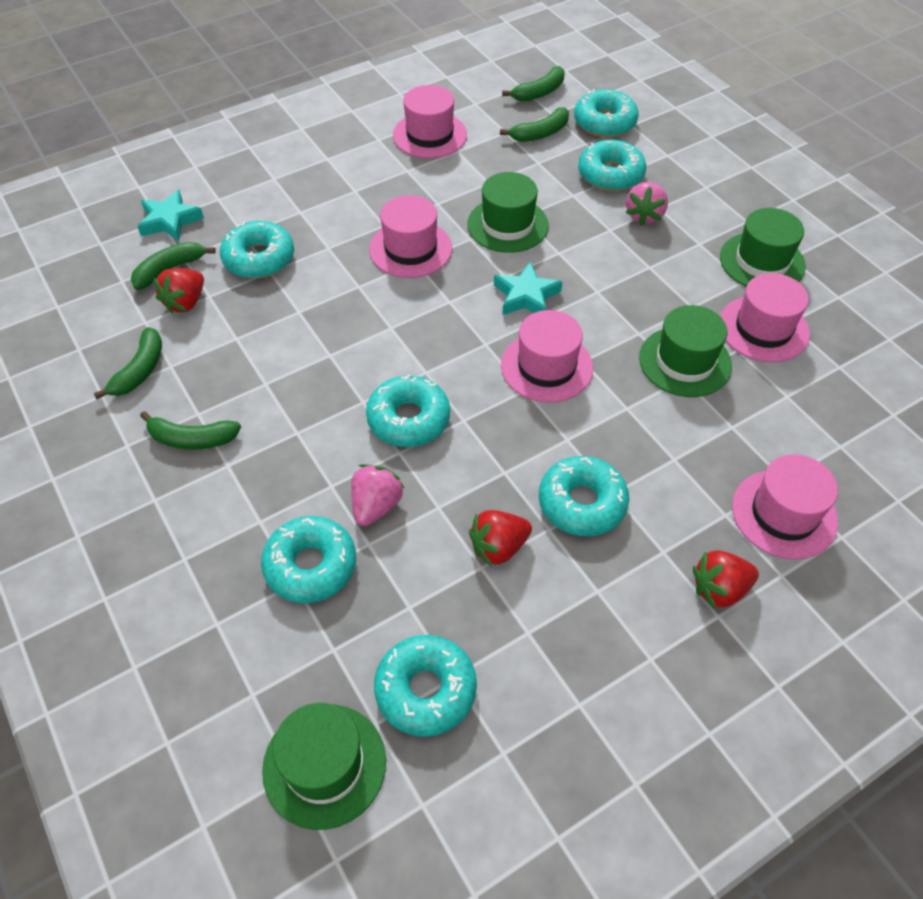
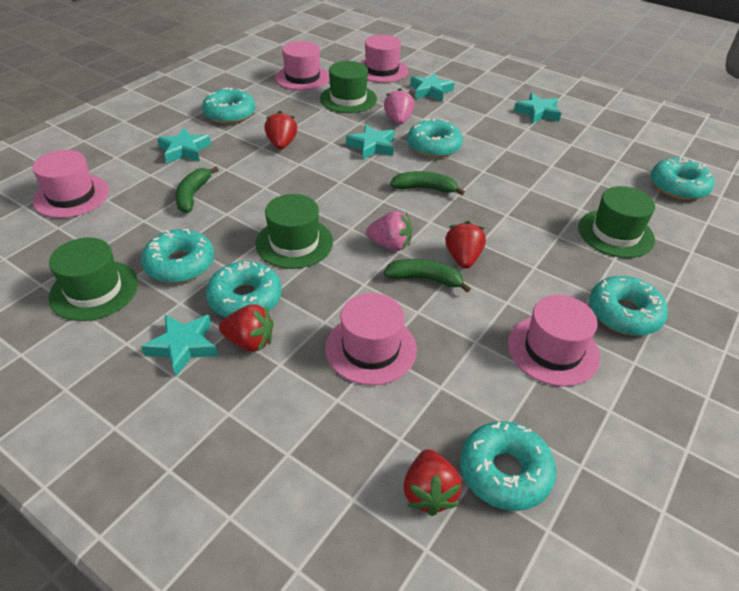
green banana: [93,327,162,399] [131,242,216,290] [140,411,241,449] [500,107,569,142] [502,66,565,102] = 5 -> [175,167,219,213] [384,259,471,292] [390,171,465,195] = 3
red strawberry: [154,268,204,314] [469,510,532,567] [693,550,759,609] = 3 -> [219,304,274,352] [264,111,297,149] [404,449,462,516] [445,221,486,269] = 4
turquoise star: [137,190,204,241] [494,262,562,315] = 2 -> [141,315,218,377] [157,127,211,163] [346,124,394,159] [410,73,455,102] [514,93,561,124] = 5

